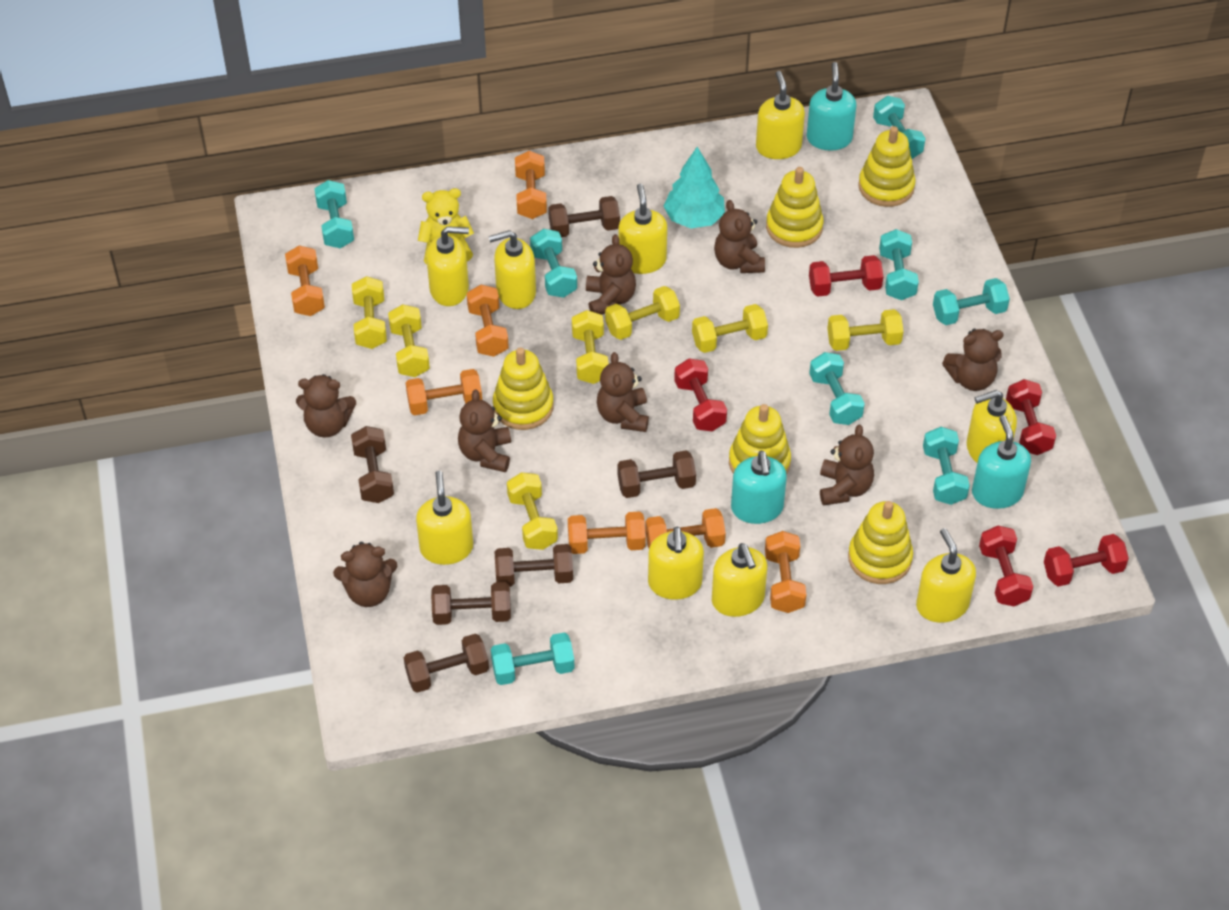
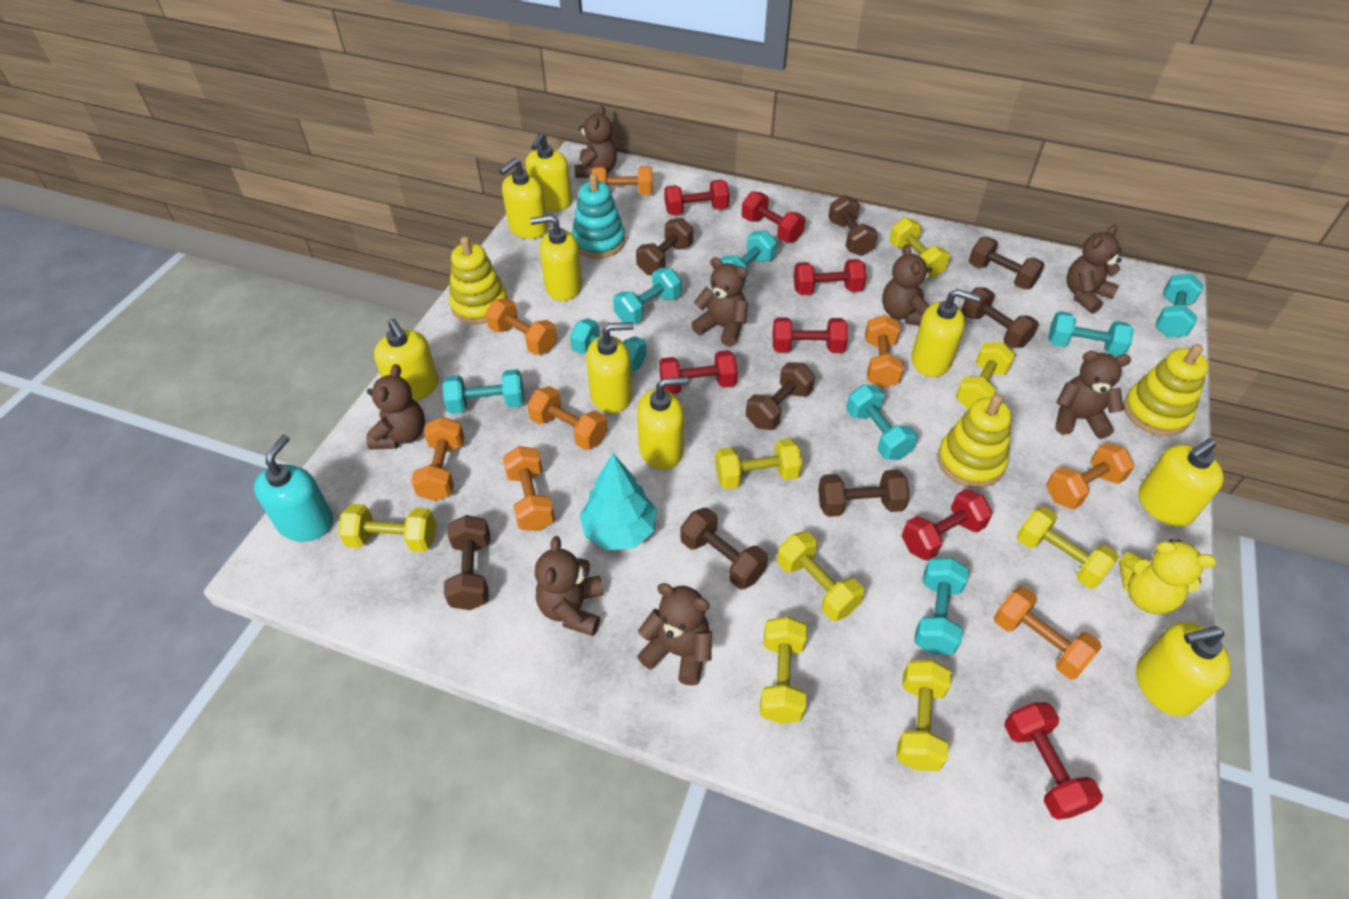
brown dumbbell: [351,426,394,503] [404,634,489,693] [431,582,511,625] [495,544,573,587] [548,196,620,237] [617,450,696,498] = 6 -> [444,515,490,610] [636,218,693,275] [681,507,768,589] [746,362,815,430] [818,470,910,517] [828,195,878,256] [961,287,1039,348] [969,237,1044,290] = 8
orange dumbbell: [285,245,325,316] [406,369,482,415] [467,285,509,357] [515,151,547,219] [568,511,646,554] [645,508,726,548] [765,531,806,613] = 7 -> [411,417,464,501] [485,298,557,355] [503,446,555,531] [527,386,607,450] [592,166,653,195] [865,315,904,388] [994,587,1102,679] [1046,443,1135,509] = 8
red dumbbell: [674,359,727,431] [809,255,884,297] [979,525,1033,606] [1006,379,1056,455] [1044,534,1129,587] = 5 -> [659,350,738,394] [664,180,729,215] [742,191,805,242] [773,317,848,353] [793,259,867,295] [902,489,993,561] [1004,702,1103,820] = 7
turquoise soap dispenser: [731,451,787,524] [807,62,857,151] [972,415,1031,509] = 3 -> [254,435,333,541] = 1
turquoise stacking toy: none = 0 -> [572,174,625,258] = 1
yellow dumbbell: [352,276,387,349] [388,304,430,377] [507,472,558,550] [572,310,609,384] [605,286,680,340] [692,304,768,353] [827,309,904,351] = 7 -> [338,504,436,552] [715,439,802,489] [760,616,807,724] [777,531,864,621] [889,217,950,278] [896,660,952,771] [956,342,1015,410] [1017,506,1119,588] = 8
yellow stacking toy: [493,347,554,430] [729,404,791,474] [766,167,823,248] [848,501,913,584] [858,126,916,207] = 5 -> [449,237,507,324] [937,394,1012,488] [1124,344,1209,436] = 3

